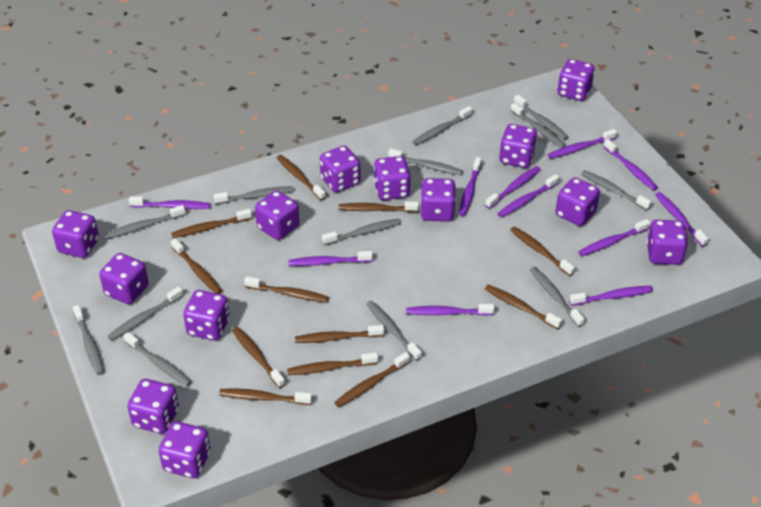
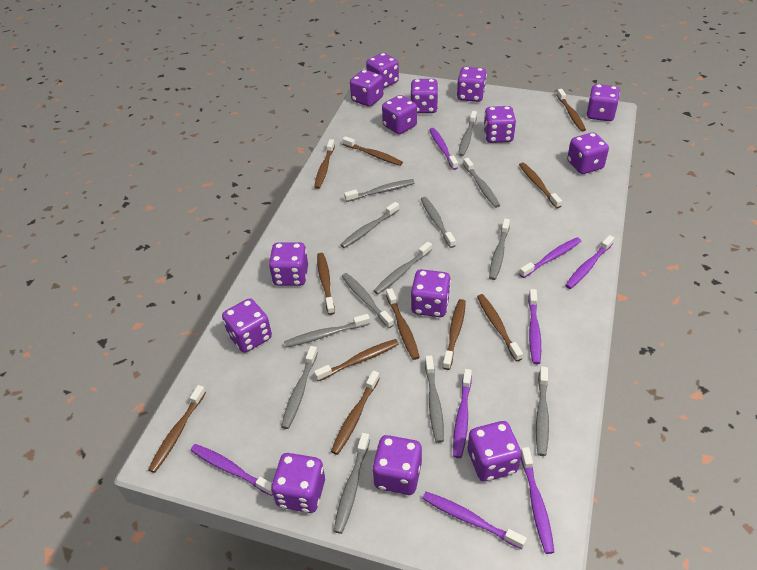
brown toothbrush: [171,209,252,238] [171,238,222,294] [219,388,312,405] [232,326,285,388] [244,276,329,303] [276,155,326,201] [287,352,378,375] [295,325,384,343] [334,352,410,408] [338,201,419,212] [485,285,562,329] [510,226,575,276] = 12 -> [148,385,206,473] [314,139,335,189] [314,339,399,381] [317,253,335,315] [331,371,380,455] [343,136,403,166] [386,288,420,360] [443,299,466,370] [477,294,523,361] [519,162,562,209] [557,89,586,132] = 11
purple dice: [52,210,99,258] [99,253,149,304] [127,379,179,434] [159,421,211,478] [183,290,230,341] [255,191,299,240] [320,146,361,192] [374,156,411,200] [421,178,456,221] [500,124,537,168] [556,177,600,226] [557,59,595,101] [647,220,688,265] = 13 -> [222,298,272,353] [269,242,308,286] [271,453,325,513] [350,70,383,107] [366,53,399,89] [372,435,422,495] [382,95,417,134] [410,79,438,113] [411,269,451,317] [457,67,487,102] [468,421,522,481] [483,106,516,143] [567,132,609,174] [587,84,620,121] = 14
purple toothbrush: [129,196,210,209] [288,251,373,266] [406,304,495,316] [459,157,482,216] [485,166,541,209] [497,174,559,218] [548,129,617,159] [569,286,653,306] [578,219,650,256] [603,139,658,191] [655,192,709,247] = 11 -> [190,444,273,496] [422,491,527,549] [429,128,458,170] [453,369,472,458] [519,237,581,278] [521,447,554,554] [528,289,541,364] [565,235,614,289] = 8

